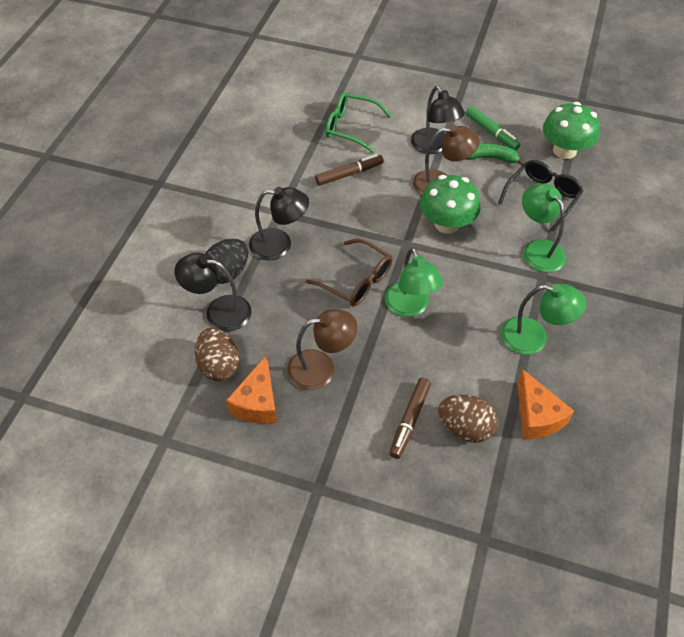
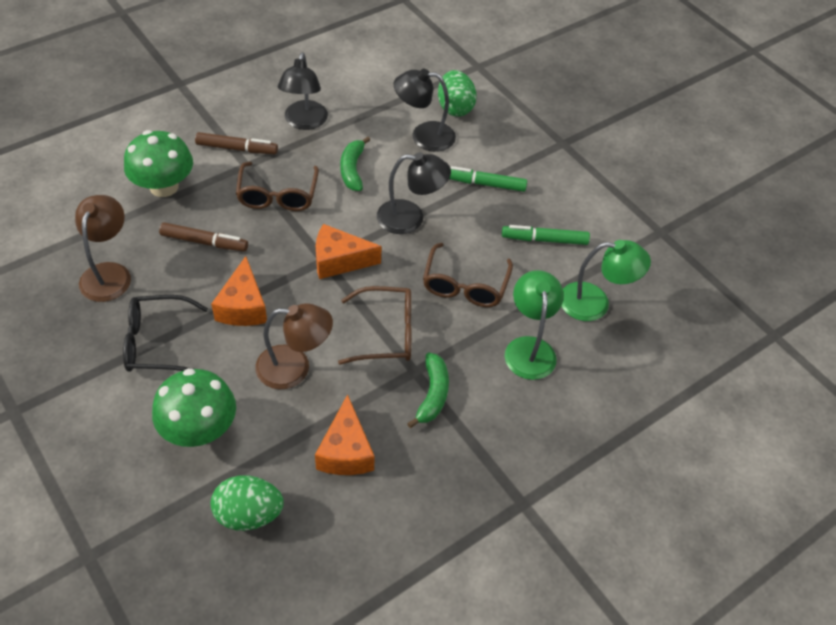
black egg: [205,239,248,284] = 1 -> none = 0
brown egg: [195,328,239,381] [438,394,498,443] = 2 -> none = 0
brown glasses: [306,239,393,307] = 1 -> [236,162,319,211] [338,286,411,365] [423,243,513,307] = 3
green banana: [466,143,525,166] = 1 -> [340,137,370,191] [407,353,449,428] = 2
green egg: none = 0 -> [211,475,284,531] [438,70,477,116] = 2
green glasses: [325,92,391,153] = 1 -> none = 0
green lamp: [385,248,443,317] [501,284,586,355] [522,184,566,273] = 3 -> [505,270,564,380] [562,240,651,321] = 2
green marker: [466,106,521,150] = 1 -> [449,166,527,192] [502,225,590,245] = 2
orange cheese: [226,355,277,424] [517,369,574,439] = 2 -> [211,256,267,326] [315,394,375,475] [316,224,382,279] = 3

